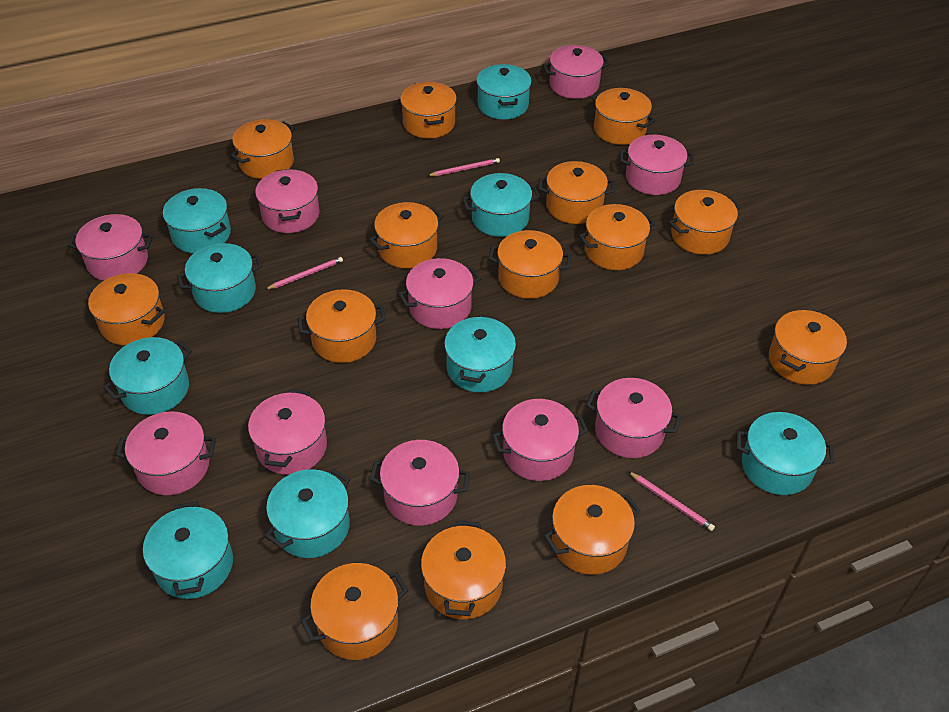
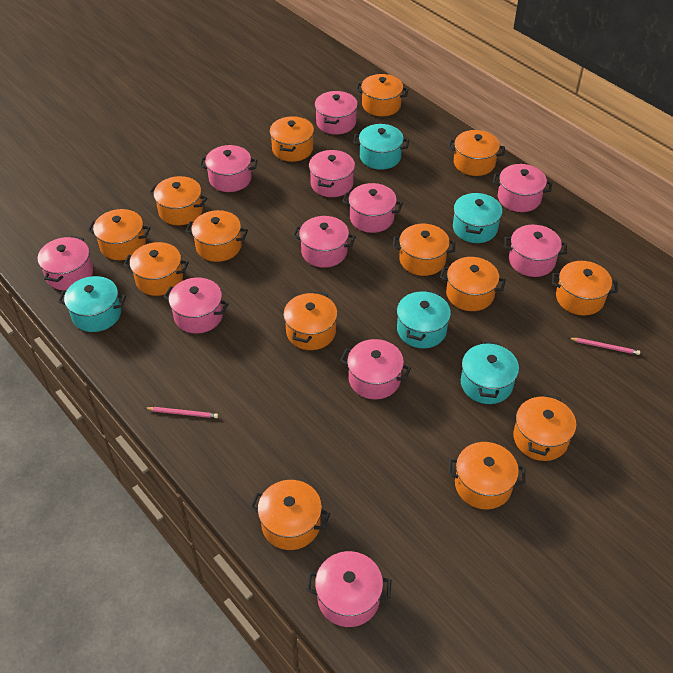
pink pencil: [265,257,343,290] [427,158,500,176] [628,471,715,531] = 3 -> [145,407,218,418] [569,338,640,355] = 2
pink pot: [68,214,153,281] [116,411,216,495] [248,389,327,475] [255,169,319,233] [370,440,470,526] [398,258,481,329] [492,399,588,481] [542,45,610,99] [586,378,681,458] [620,135,695,195] = 10 -> [38,236,93,290] [163,277,229,334] [200,145,257,192] [293,216,356,268] [306,551,391,627] [309,149,355,197] [315,91,358,135] [340,339,411,400] [342,183,403,233] [493,164,552,212] [504,225,567,277] = 11
turquoise pot: [103,337,192,415] [143,501,233,599] [163,188,231,253] [177,243,263,313] [265,468,350,558] [444,314,516,392] [462,173,540,237] [476,64,532,119] [737,412,834,495] = 9 -> [58,276,126,332] [353,124,409,170] [397,290,451,348] [453,192,503,243] [461,341,519,404] = 5

